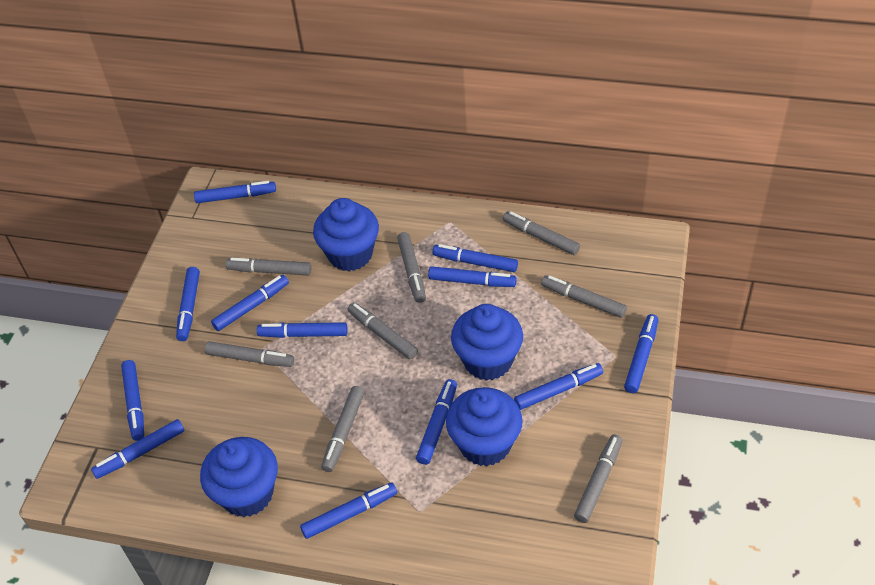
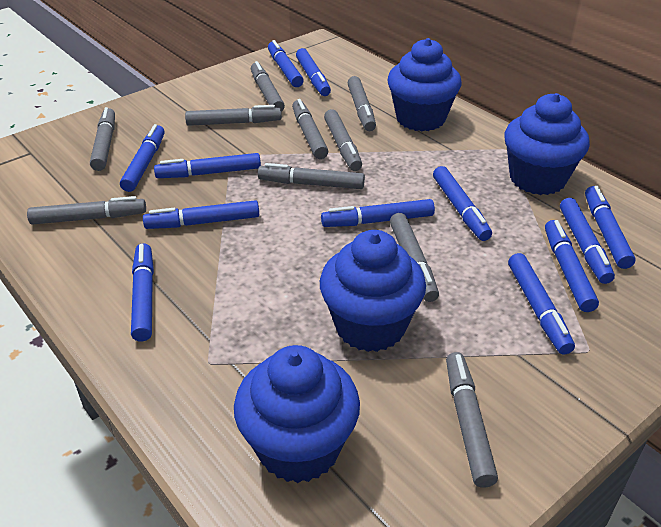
grey marker: [205,341,294,367] [226,258,311,276] [321,386,365,472] [348,302,418,360] [397,232,426,303] [503,211,580,255] [541,275,627,318] [574,435,623,523] = 8 -> [27,196,146,225] [90,107,115,171] [185,105,282,126] [251,61,285,112] [258,163,365,189] [292,99,328,159] [324,109,362,171] [348,76,376,131] [390,213,439,302] [446,352,498,488] = 10

